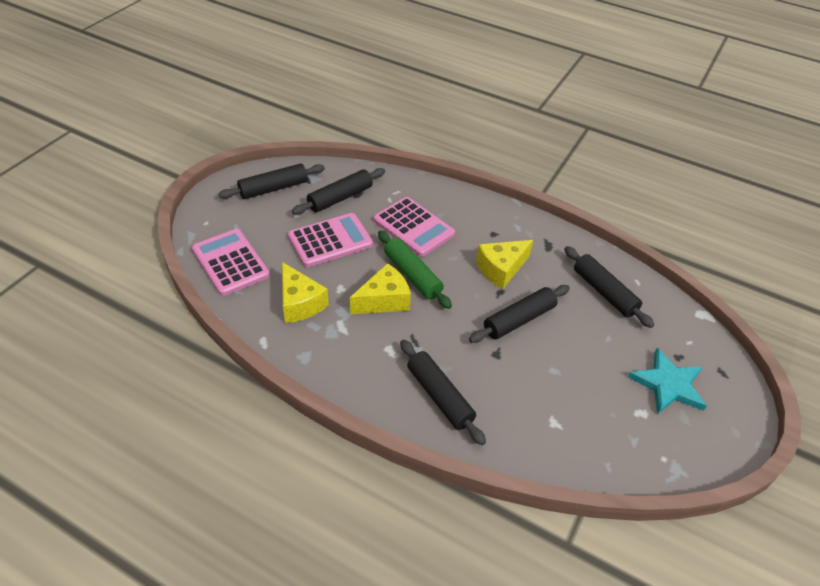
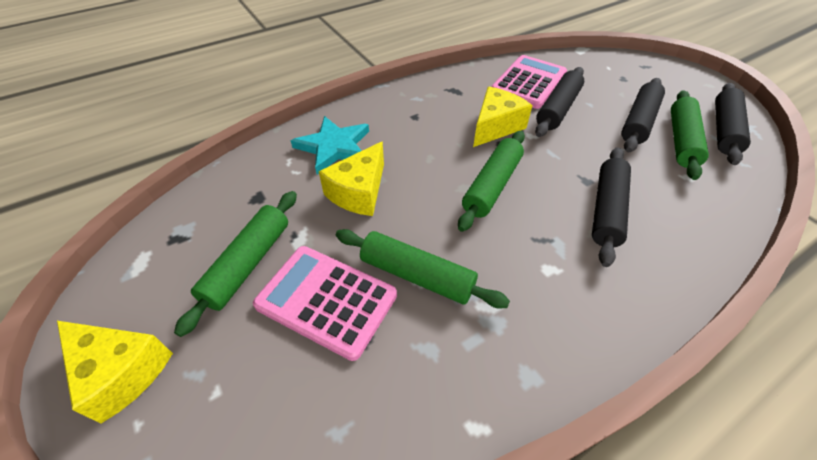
black rolling pin: [218,163,325,199] [292,168,385,215] [400,340,486,445] [469,285,570,343] [564,246,654,328] = 5 -> [535,67,584,137] [592,147,631,267] [622,78,665,152] [715,83,751,165] = 4
green rolling pin: [378,230,452,309] = 1 -> [174,191,297,337] [336,229,510,308] [458,131,525,232] [671,90,709,180] = 4
pink calculator: [192,229,270,296] [288,213,373,267] [373,197,455,257] = 3 -> [253,246,397,361] [491,55,567,109] = 2

